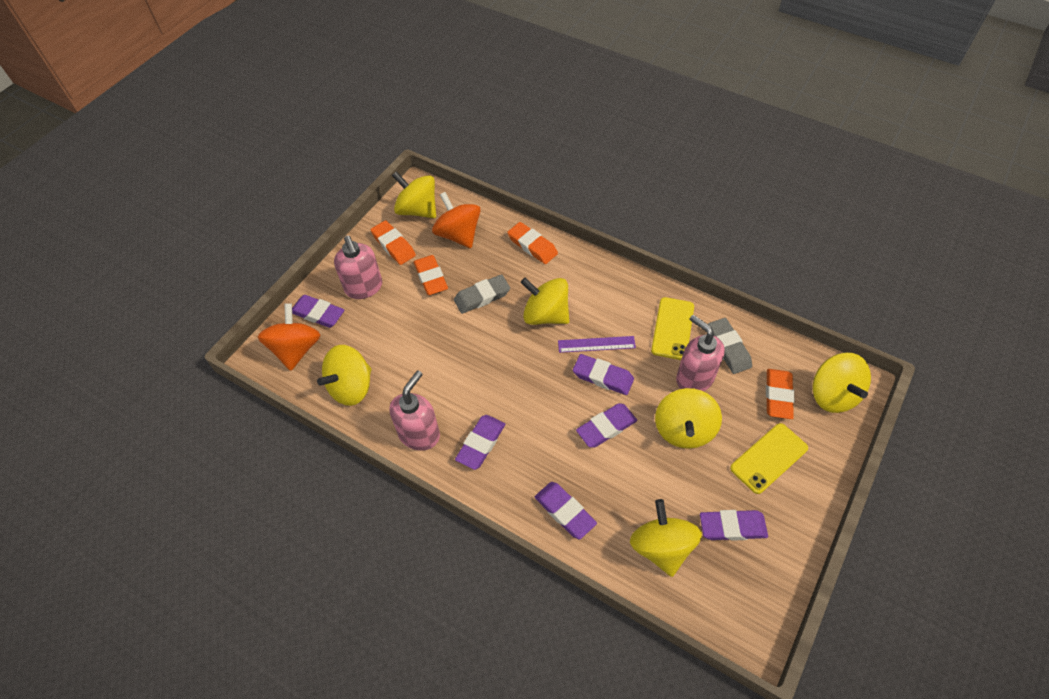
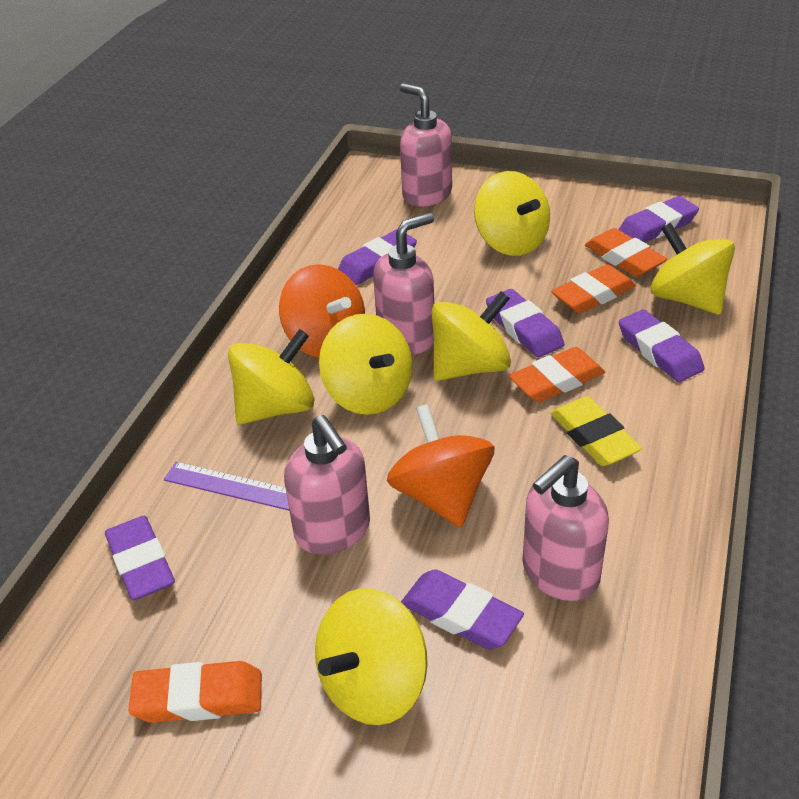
grey eraser: [454,274,510,314] [708,318,752,374] = 2 -> none = 0
pink soap dispenser: [334,235,382,299] [389,370,440,451] [676,315,725,392] = 3 -> [284,415,370,555] [373,213,434,354] [400,83,452,207] [522,455,609,601] = 4
yellow eraser: none = 0 -> [551,396,642,466] = 1
yellow phone: [651,297,694,360] [730,423,808,494] = 2 -> none = 0

